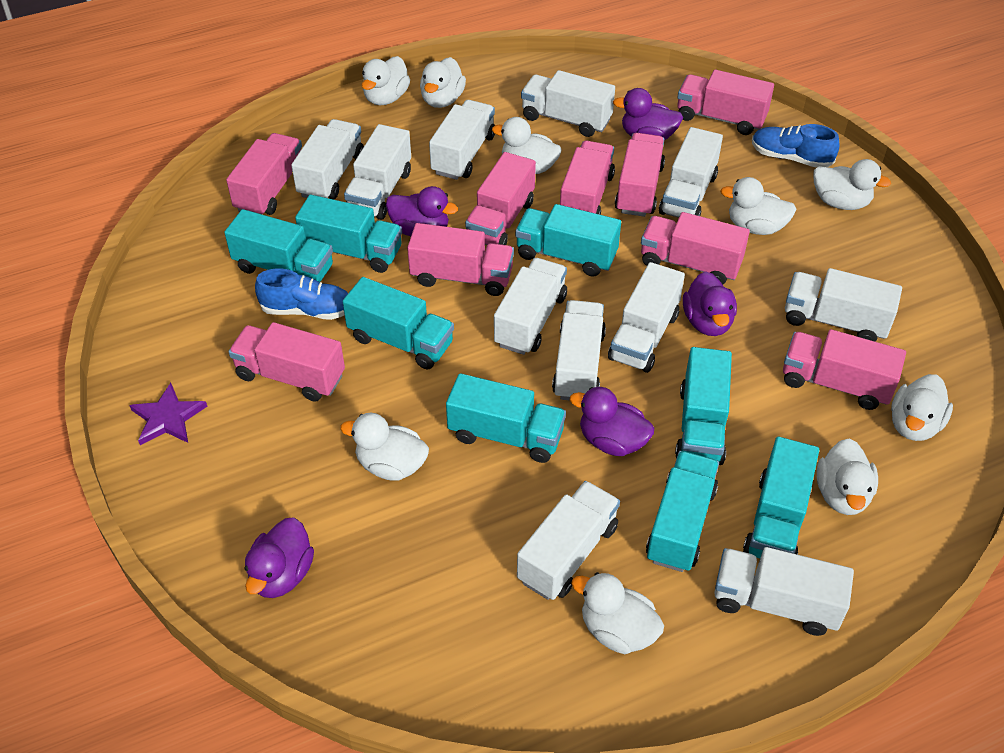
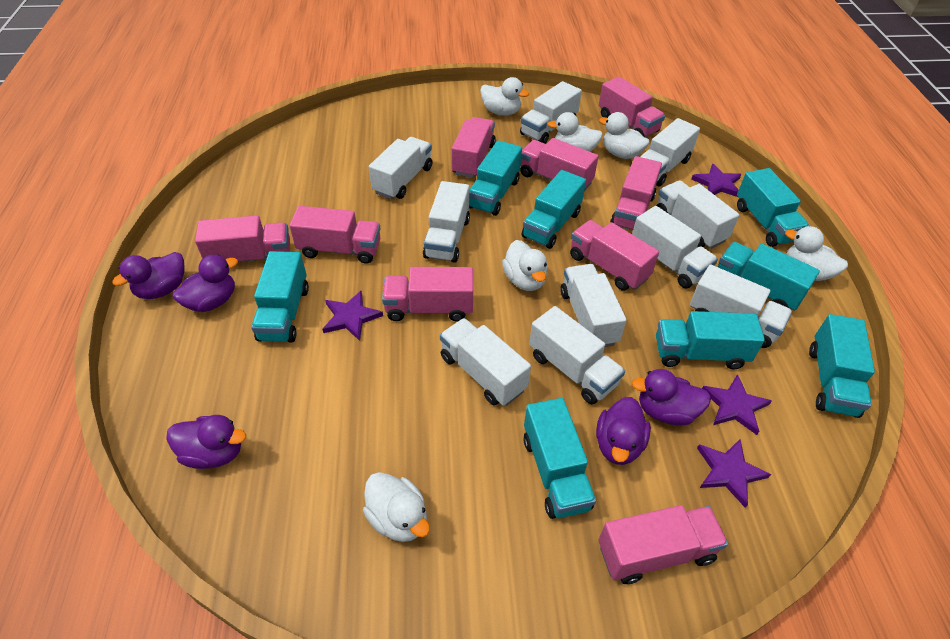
blue shoe: [255,268,348,320] [752,124,839,168] = 2 -> none = 0
purple star: [129,383,208,445] = 1 -> [322,290,383,341] [691,164,742,197] [697,439,771,508] [702,374,772,435] = 4
white duck: [340,413,429,481] [362,56,410,105] [420,57,466,108] [492,117,561,174] [571,572,664,654] [720,177,797,235] [813,159,891,210] [817,439,878,515] [891,374,953,441] = 9 -> [363,472,430,542] [480,77,529,116] [502,240,548,291] [548,112,603,152] [599,112,649,159] [785,226,848,281] = 6
white truck: [291,119,364,200] [344,124,411,220] [429,100,495,180] [494,258,567,355] [517,481,620,600] [521,70,615,137] [552,300,606,400] [608,262,685,373] [659,127,723,218] [714,547,854,636] [785,268,902,342] = 11 -> [369,137,432,199] [423,181,470,263] [440,318,531,406] [520,81,582,143] [529,306,625,404] [560,264,627,347] [632,206,718,288] [641,118,700,186] [656,180,739,249] [690,264,792,348] = 10

